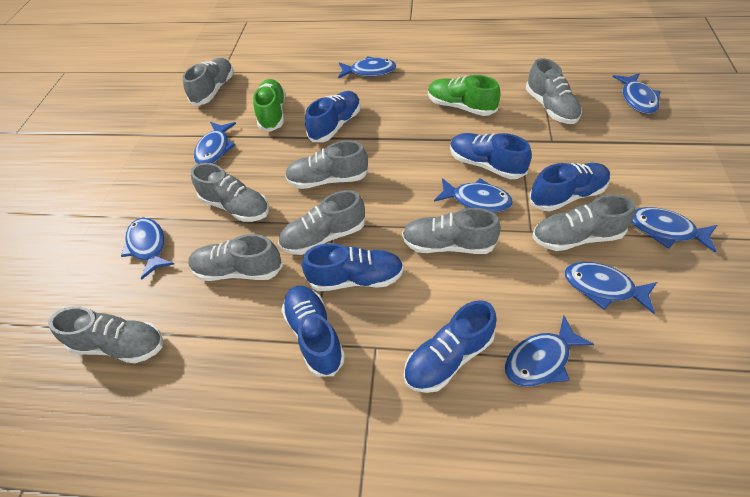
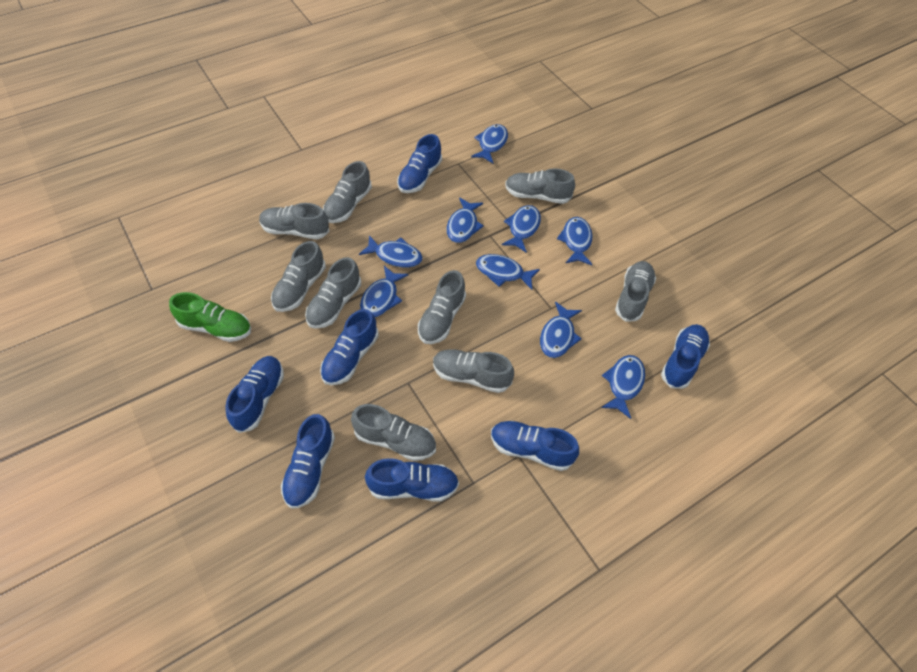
blue fish: [121,218,175,280] [194,122,236,164] [338,56,396,78] [434,178,513,212] [505,316,594,387] [564,262,657,314] [613,73,661,114] [631,207,717,253] = 8 -> [359,235,423,268] [360,266,408,317] [447,197,484,243] [471,124,508,163] [476,254,540,289] [502,205,541,253] [540,302,582,358] [557,217,592,265] [601,355,645,419] = 9
blue shoe: [281,285,345,376] [302,243,404,291] [305,91,361,142] [404,300,497,393] [450,133,532,179] [529,163,610,211] = 6 -> [226,356,284,433] [281,414,335,509] [320,309,379,385] [365,458,459,502] [397,134,442,193] [491,421,579,471] [661,324,710,389] = 7
green shoe: [253,79,285,132] [428,75,500,116] = 2 -> [169,292,251,342] = 1

